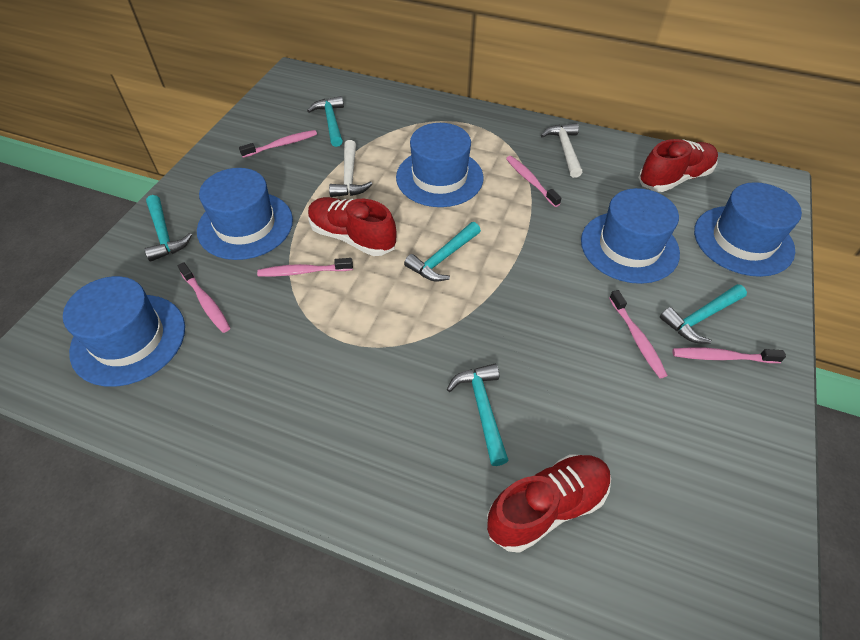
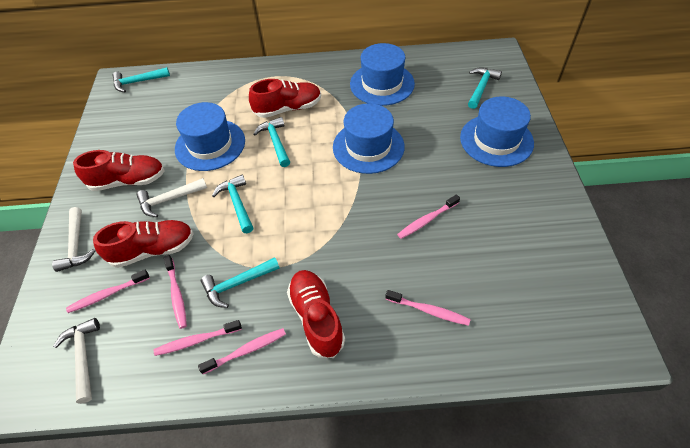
blue hat: [63,276,185,387] [197,168,293,260] [396,123,484,207] [581,188,680,284] [694,182,802,277] = 5 -> [175,102,245,171] [333,103,405,174] [350,43,415,106] [460,96,534,167] = 4
red shoe: [308,197,397,256] [487,454,611,553] [638,139,718,192] = 3 -> [73,150,165,191] [93,220,194,268] [249,79,321,118] [287,270,345,358] = 4
white hammer: [329,140,372,197] [541,123,583,178] = 2 -> [52,207,96,272] [53,318,100,404] [136,178,207,217] = 3

